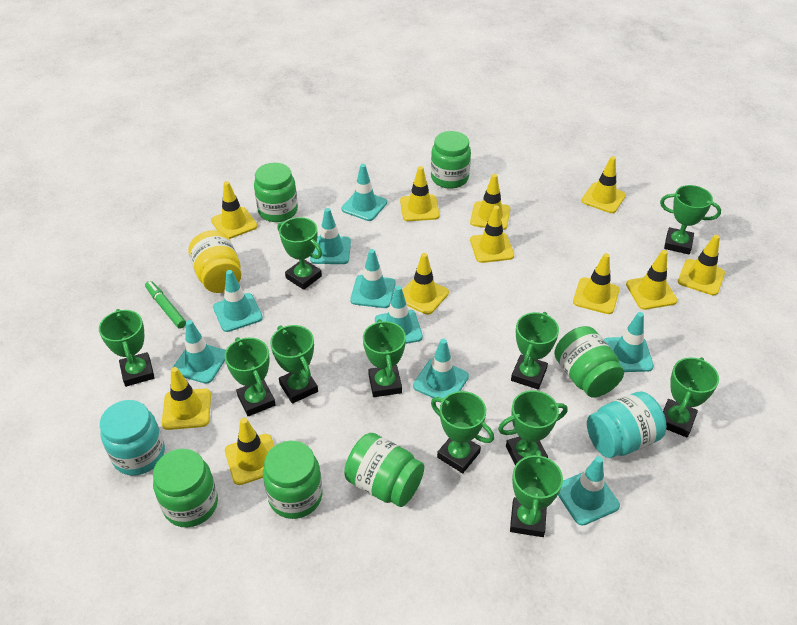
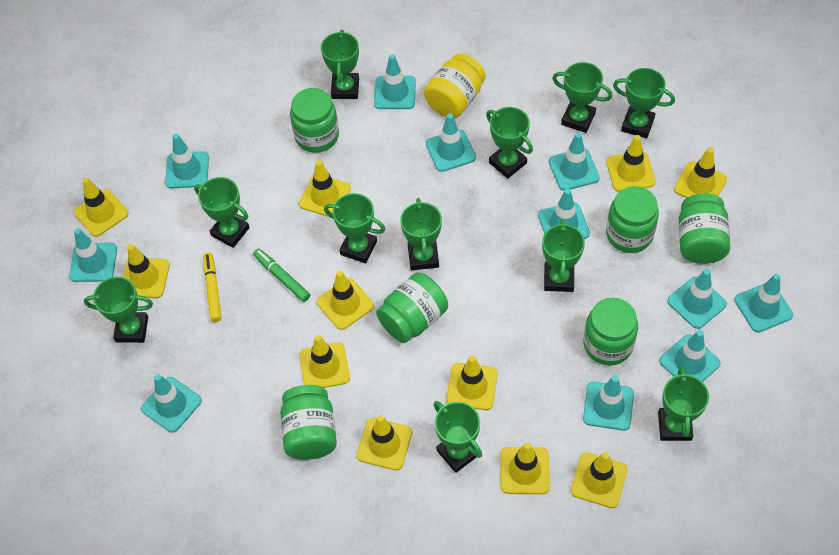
turquoise jar: [100,400,165,475] [587,392,667,458] = 2 -> none = 0
turquoise traffic cone: [173,320,226,384] [213,270,263,332] [310,208,351,264] [341,164,387,221] [350,249,396,308] [375,286,423,344] [413,339,469,398] [558,456,620,526] [604,312,654,372] = 9 -> [69,228,117,282] [141,374,202,433] [165,134,209,189] [374,54,416,109] [426,113,476,172] [538,189,590,239] [549,133,600,191] [583,376,634,431] [659,330,721,382] [667,269,727,329] [734,274,793,332] = 11
yellow marker: none = 0 -> [203,252,221,322] = 1

